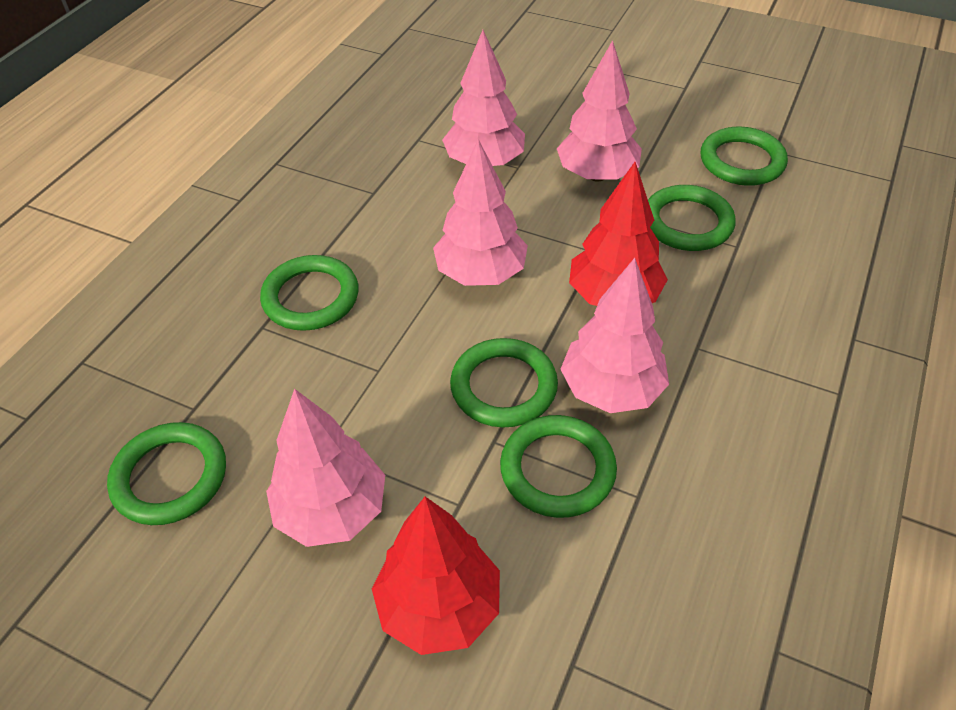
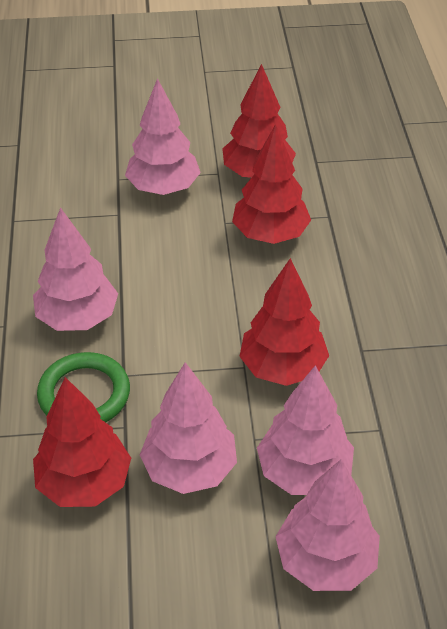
green ring: [107,422,226,525] [260,255,358,331] [450,338,558,427] [500,415,617,518] [648,185,736,251] [701,127,788,186] = 6 -> [37,352,130,422] = 1
red tree: [372,497,500,655] [569,162,668,306] = 2 -> [33,377,131,507] [222,64,296,178] [232,124,311,244] [239,258,329,386] = 4

